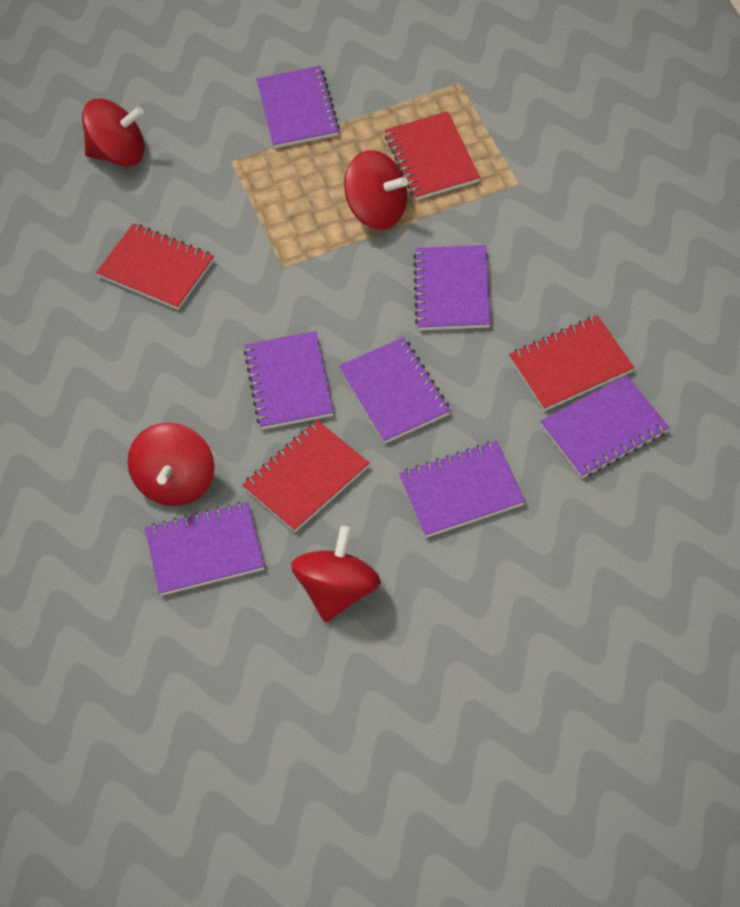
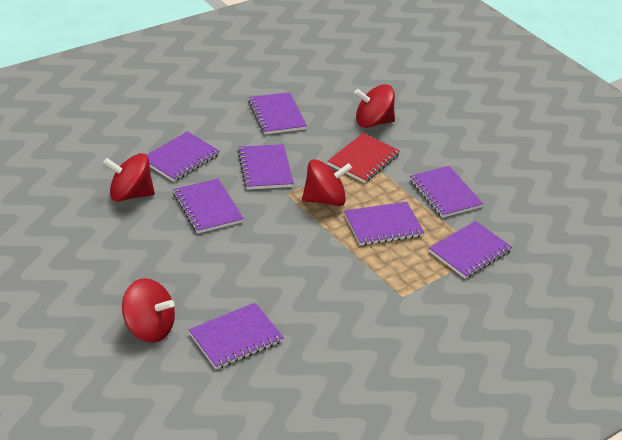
purple notebook: [145,502,265,596] [244,331,333,430] [257,66,340,148] [339,337,450,444] [399,441,525,538] [413,245,490,330] [540,375,670,478] = 7 -> [147,131,220,182] [173,179,244,233] [188,303,284,369] [237,144,294,190] [248,92,307,134] [344,202,425,246] [410,166,483,218] [429,221,512,279] = 8
red notebook: [96,223,214,310] [242,420,369,532] [385,111,480,200] [509,315,634,411] = 4 -> [327,133,400,183] = 1

